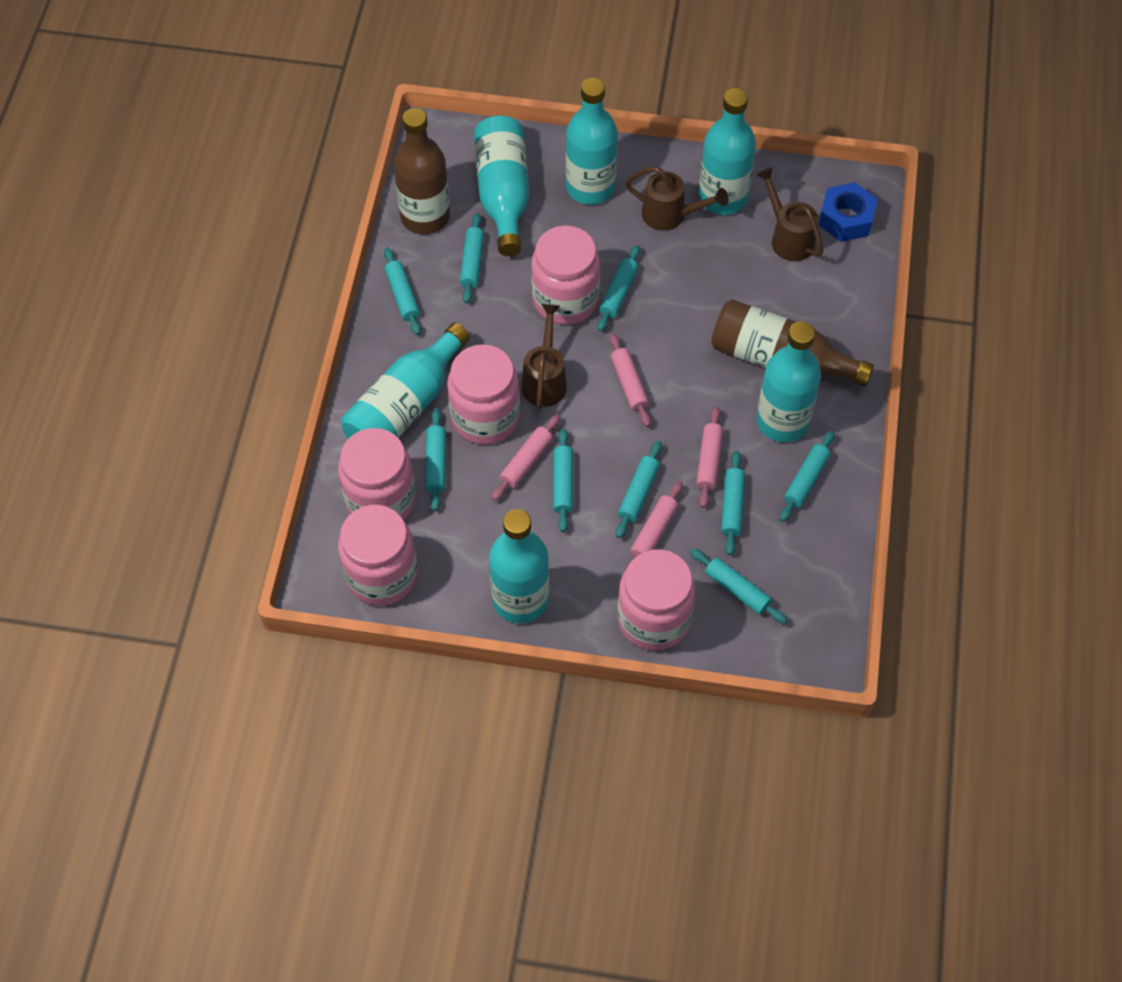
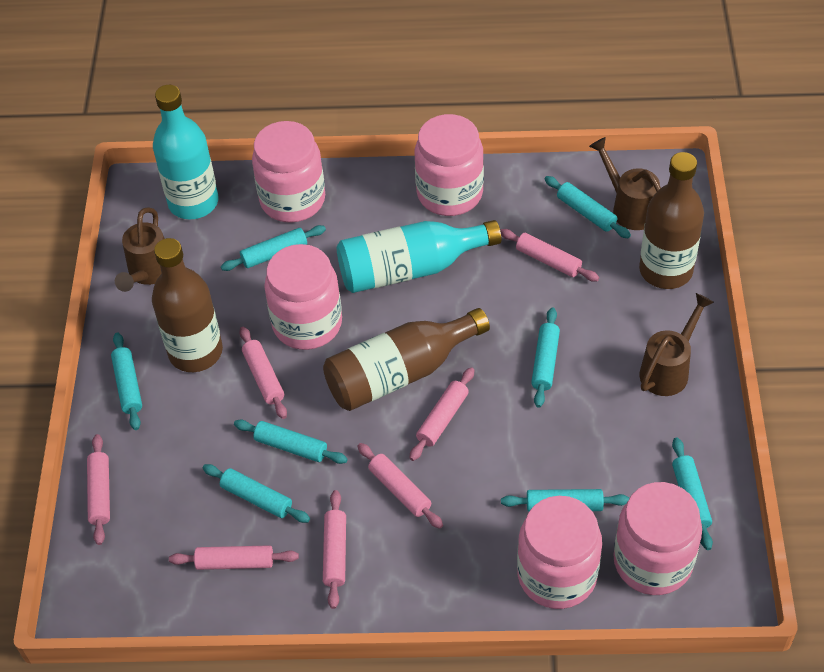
blue nut: [819,182,878,242] = 1 -> none = 0
brown bottle: [394,108,450,234] [711,299,874,387] = 2 -> [152,238,223,372] [323,308,490,411] [639,152,704,289] = 3
pink rolling pin: [492,414,560,501] [609,334,651,427] [626,481,683,569] [696,407,723,508] = 4 -> [87,434,110,545] [169,545,299,570] [239,327,287,419] [323,490,346,609] [358,443,443,529] [409,367,474,461] [500,229,599,282] = 7
turquoise bottle: [341,323,470,439] [474,115,530,256] [489,509,549,624] [566,78,618,205] [698,88,756,215] [757,322,821,442] = 6 -> [153,85,218,219] [337,220,502,293] = 2
turquoise rolling pin: [384,247,421,335] [425,408,446,511] [460,213,484,303] [553,428,573,532] [597,245,640,332] [616,441,662,538] [690,549,787,624] [721,451,745,555] [780,431,835,522] = 9 -> [111,332,142,430] [203,464,310,523] [221,225,326,271] [234,420,348,464] [501,489,629,512] [531,308,560,408] [545,176,631,238] [672,437,713,550] = 8

